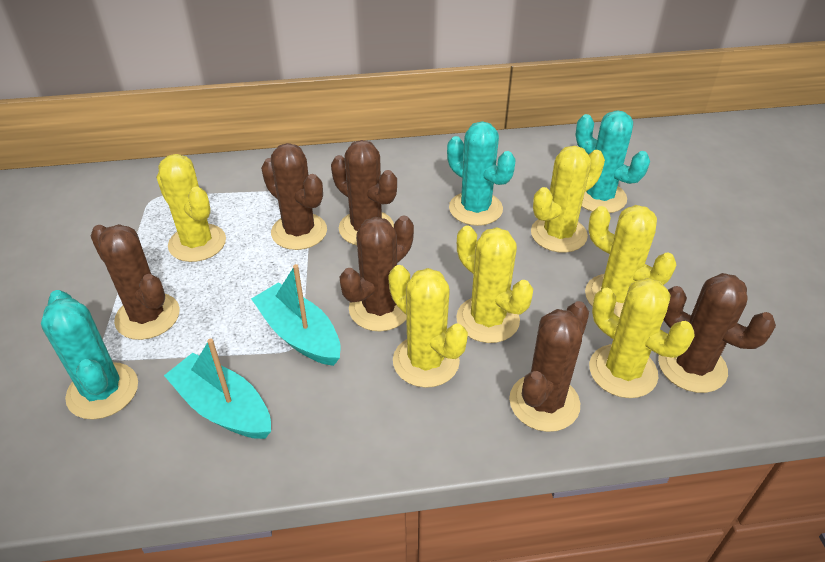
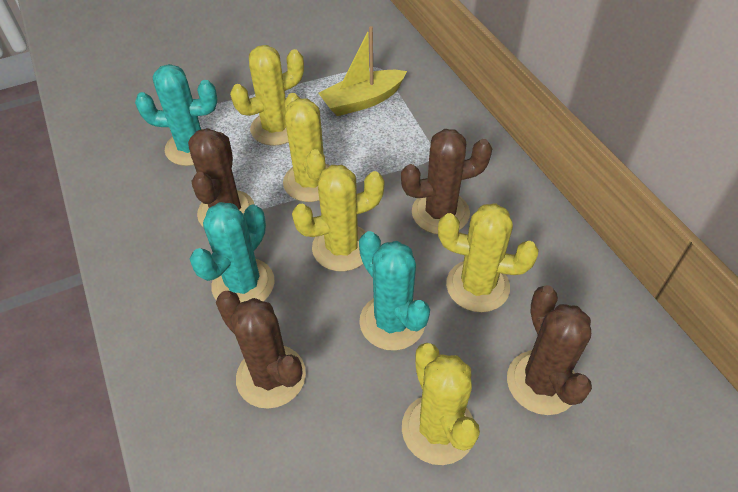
brown cactus: [91,224,180,340] [261,143,327,250] [331,140,397,245] [339,216,414,331] [509,301,589,432] [658,273,776,393] = 6 -> [188,128,255,226] [216,291,306,409] [401,129,492,234] [507,285,592,415] = 4
turquoise boat: [164,338,271,439] [251,264,341,366] = 2 -> none = 0
yellow boat: none = 0 -> [318,26,407,116] = 1
yellow cactus: [156,154,226,262] [388,265,468,388] [456,225,533,343] [531,146,605,253] [585,205,676,318] [589,278,695,398] = 6 -> [230,45,304,146] [283,93,330,202] [292,165,384,271] [402,343,480,465] [438,203,539,312] = 5

